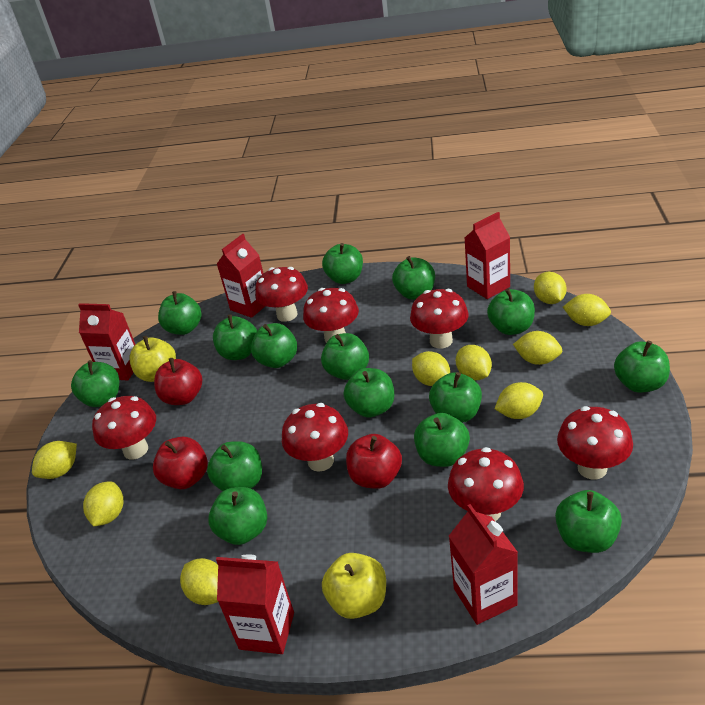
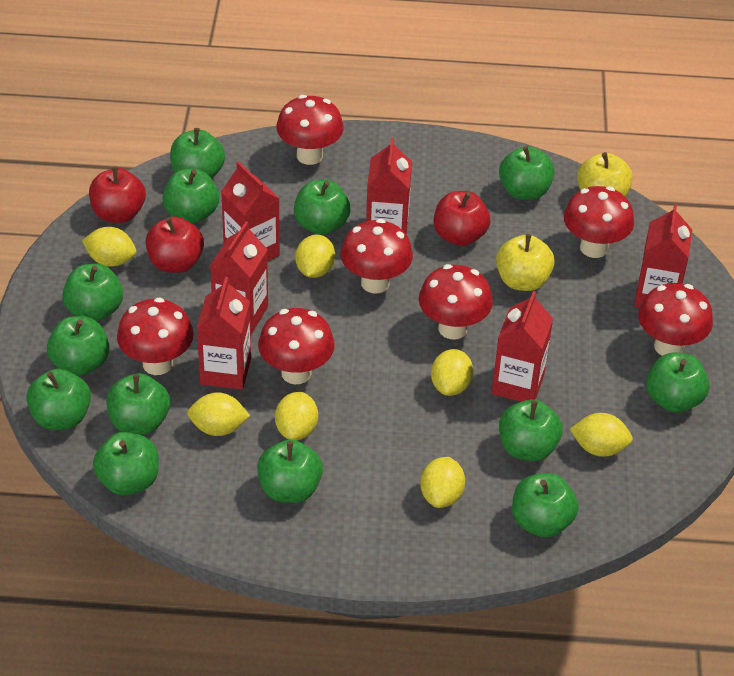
green apple: [71,360,119,407] [158,291,201,335] [207,441,262,491] [208,487,267,545] [213,314,257,360] [251,323,297,368] [321,333,369,380] [322,243,363,284] [344,368,394,418] [392,256,435,300] [414,413,470,467] [429,372,482,423] [487,288,535,335] [555,490,622,553] [614,340,670,393] = 15 -> [26,369,91,430] [47,316,109,376] [63,264,123,321] [93,432,159,496] [107,373,170,435] [162,169,219,224] [170,128,225,179] [257,439,323,503] [294,180,350,235] [499,146,555,200] [499,399,563,461] [512,473,579,538] [646,353,709,413] = 13
red carton: [78,303,136,380] [216,554,294,654] [217,234,265,318] [449,504,518,625] [465,212,510,299] = 5 -> [197,277,251,390] [210,221,268,334] [221,161,280,261] [366,138,412,235] [492,291,553,402] [634,204,692,308] = 6
yellow lemon: [32,441,77,479] [83,481,123,527] [180,558,218,605] [412,351,450,386] [456,345,492,380] [495,382,543,419] [513,331,562,365] [534,272,567,304] [563,294,611,326] = 9 -> [82,227,136,267] [187,392,250,436] [275,392,318,440] [295,235,335,278] [420,457,465,508] [431,349,473,396] [570,413,633,457] = 7

